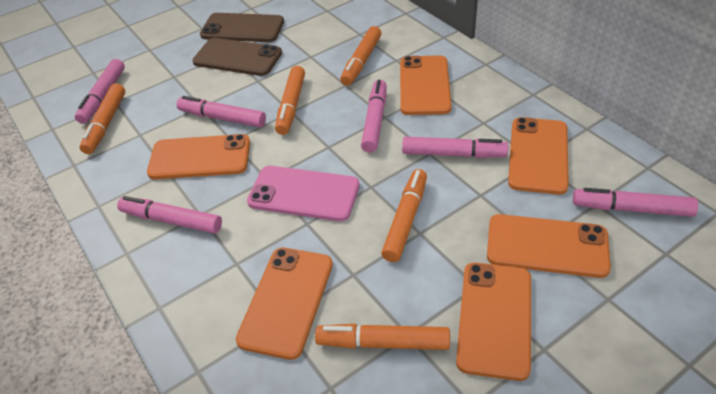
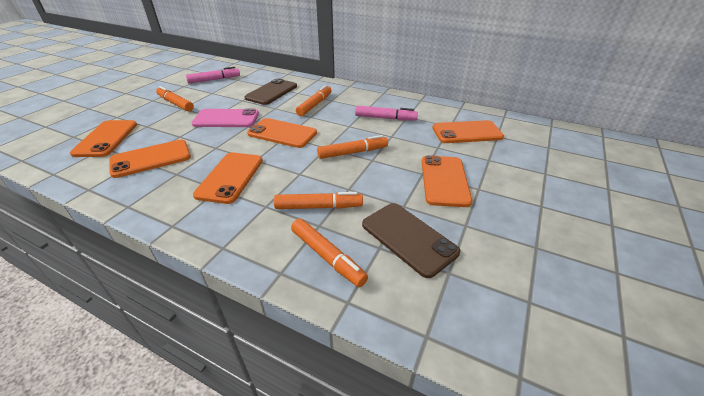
pink marker: [75,59,125,124] [117,196,222,234] [177,96,266,128] [361,80,387,153] [402,137,508,158] [573,188,698,217] = 6 -> [186,67,240,83] [355,106,418,121] = 2

